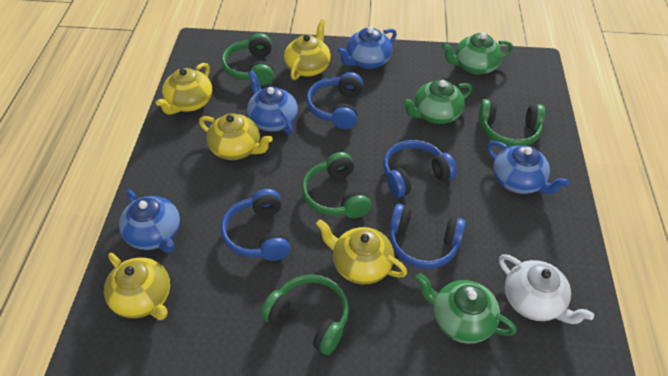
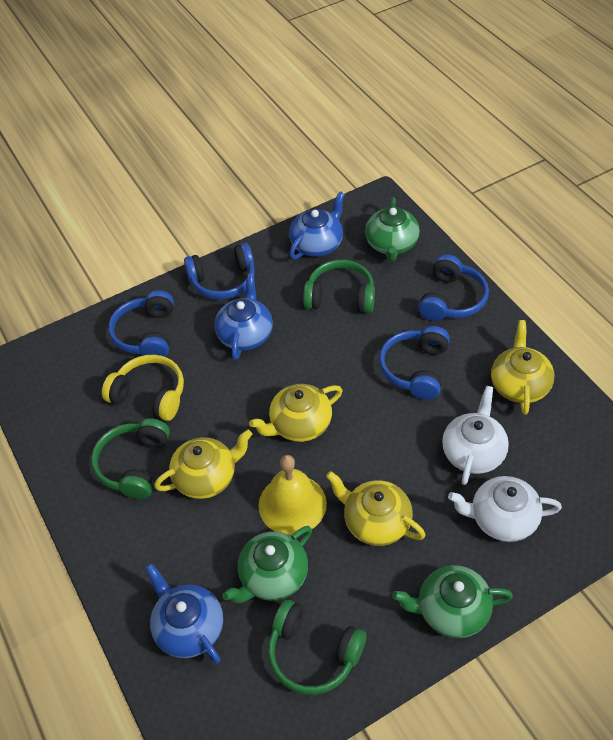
blue teapot: [119,190,180,253] [247,70,298,134] [337,27,397,69] [487,141,569,194] = 4 -> [145,563,223,664] [214,273,273,360] [289,191,345,260] = 3
green headphones: [221,33,274,86] [261,274,349,355] [301,152,371,218] [478,99,545,147] = 4 -> [91,418,170,499] [268,600,366,695] [303,260,375,313] = 3
white teapot: [499,254,594,324] = 1 -> [442,386,509,485] [448,476,562,542] = 2
yellow bell: none = 0 -> [259,455,327,535] = 1
yellow headphones: none = 0 -> [102,355,184,421] = 1
yellow teapot: [104,253,170,320] [156,63,212,115] [199,113,273,160] [284,20,331,80] [316,219,407,284] = 5 -> [154,429,252,499] [249,384,343,442] [326,471,426,546] [491,320,554,415] = 4

